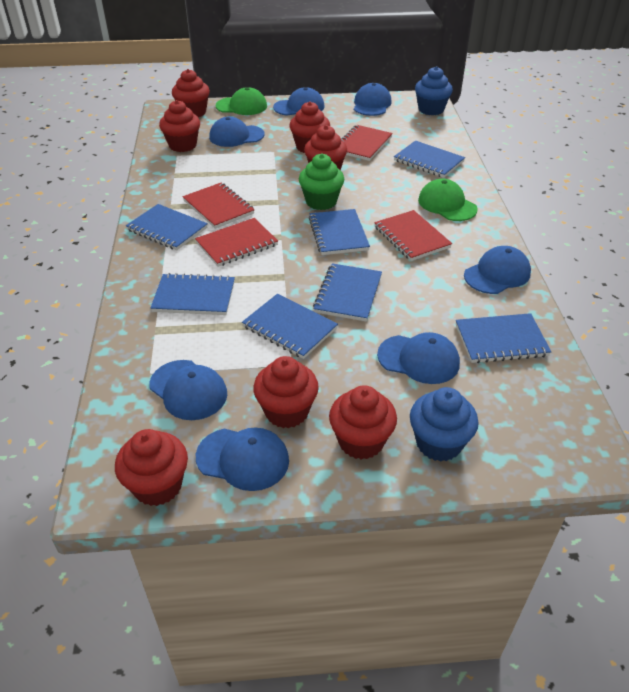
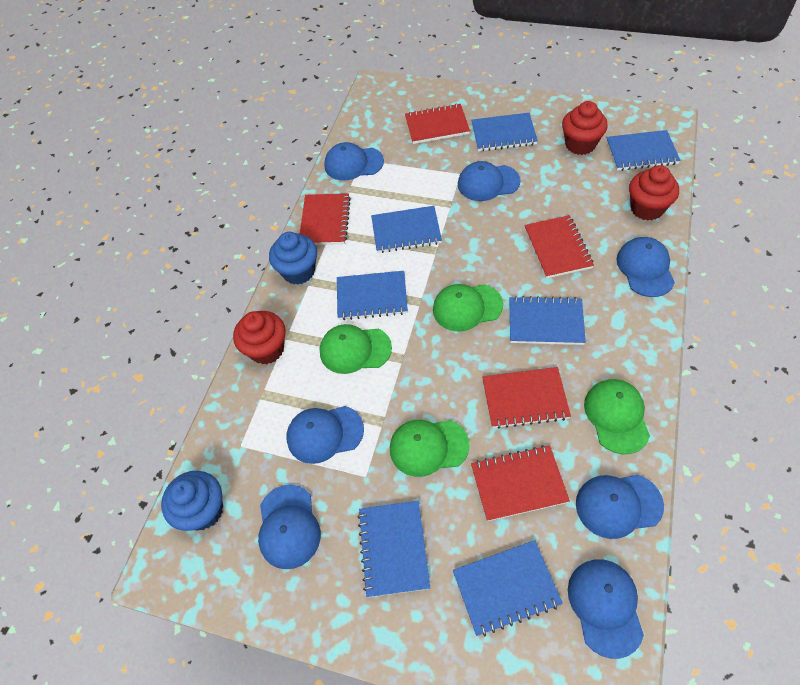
green cap: [216,87,267,115] [418,179,478,221] = 2 -> [319,324,392,374] [390,420,470,477] [433,284,504,332] [584,379,650,454] = 4
green cupcake: [299,154,344,210] = 1 -> none = 0
red cupcake: [115,429,188,506] [159,100,200,152] [172,69,210,117] [253,356,319,428] [289,101,330,153] [304,125,347,170] [329,385,397,460] = 7 -> [233,311,286,364] [562,101,608,155] [629,165,679,221] = 3
red notebook: [183,183,255,229] [195,218,278,267] [341,125,393,161] [374,210,452,261] = 4 -> [300,193,351,245] [405,103,470,144] [471,445,570,521] [482,367,571,429] [524,215,594,278] = 5

